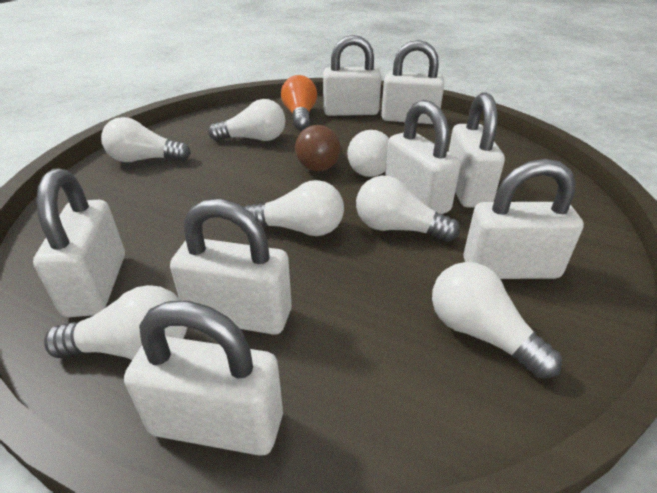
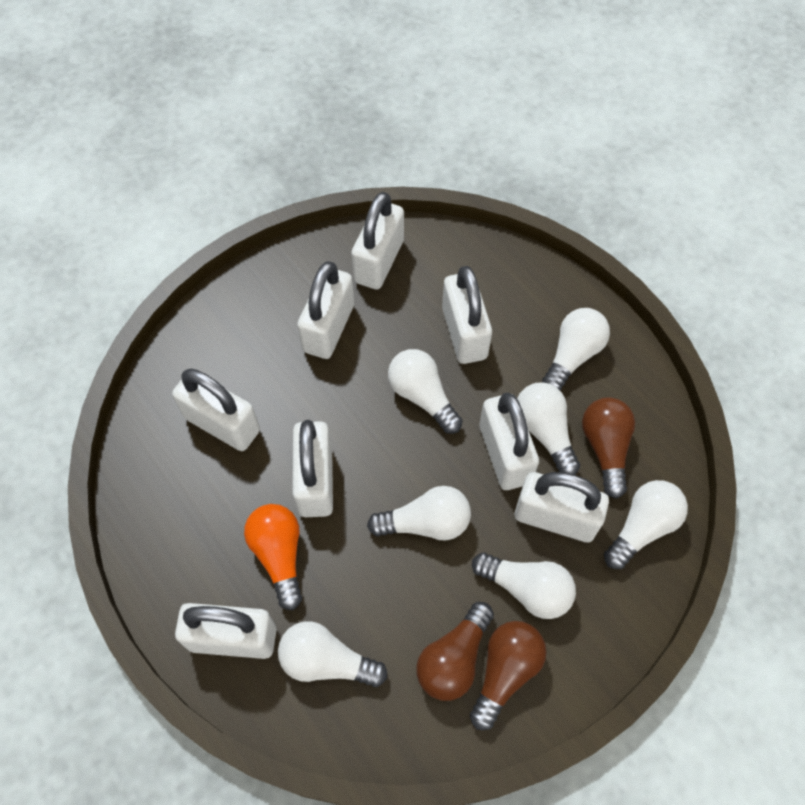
brown light bulb: [295,125,341,171] = 1 -> [416,602,494,701] [470,621,547,730] [582,397,635,499] = 3

